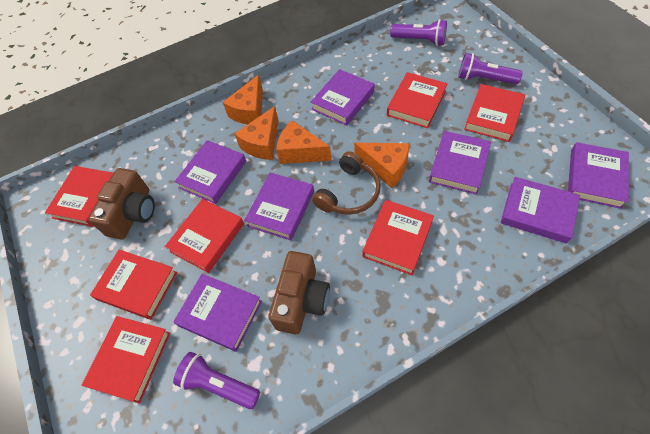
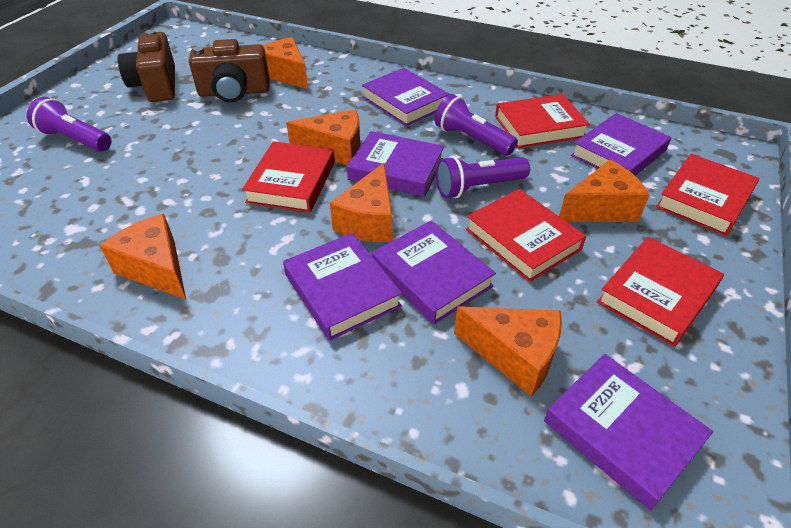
brown headphones: [312,151,381,215] = 1 -> none = 0
orange cheese: [223,75,263,125] [235,106,279,160] [276,120,332,164] [354,143,409,188] = 4 -> [100,214,186,300] [263,37,308,89] [286,109,360,165] [330,163,393,242] [454,306,562,397] [559,160,649,222] = 6
purple book: [173,274,262,352] [174,140,246,204] [244,173,314,240] [311,69,375,125] [429,131,491,195] [500,177,580,243] [568,142,629,209] = 7 -> [283,233,402,341] [347,131,444,197] [362,68,449,126] [372,221,496,325] [544,354,713,510] [571,113,671,176] = 6
red book: [45,166,114,227] [82,316,171,404] [90,250,177,320] [165,199,244,273] [362,200,434,275] [387,72,448,128] [464,84,525,142] = 7 -> [242,141,335,213] [466,189,586,282] [495,94,590,148] [597,237,724,347] [656,154,759,236] = 5

